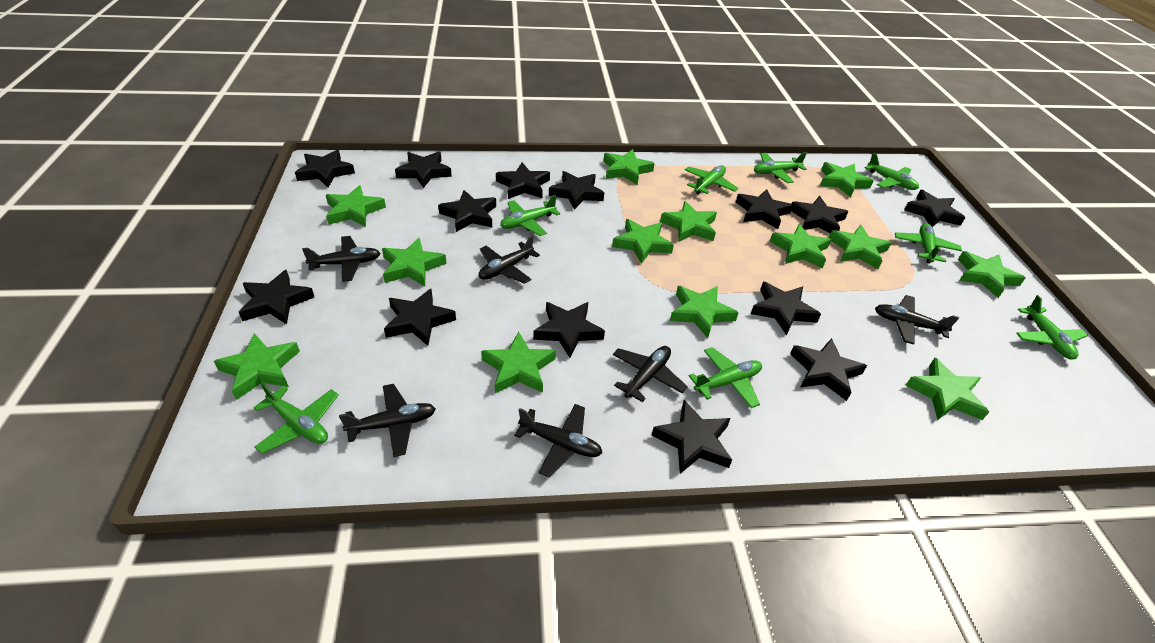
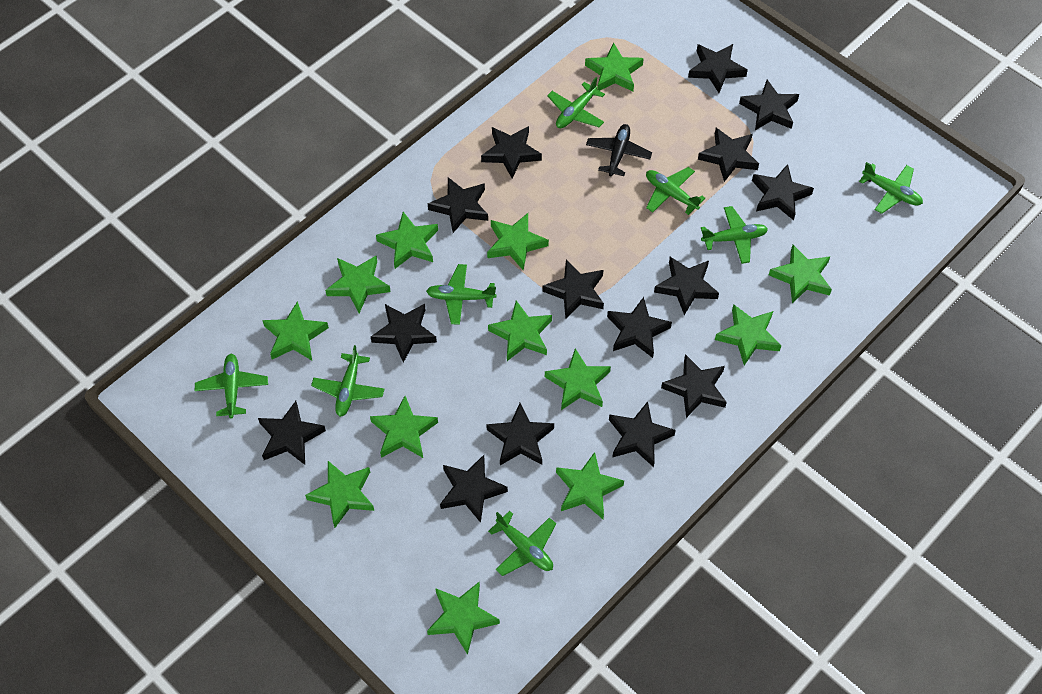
black plane: [302,236,380,282] [339,384,436,457] [479,235,540,284] [514,404,602,477] [613,346,688,402] [875,295,959,345] = 6 -> [586,124,652,177] = 1
black star: [239,270,314,324] [295,150,355,187] [384,289,456,346] [395,152,452,188] [438,190,496,232] [496,163,550,199] [533,302,605,358] [549,171,604,210] [652,400,732,474] [736,189,793,229] [751,282,821,335] [790,338,867,401] [791,196,848,233] [904,190,965,227] = 14 -> [258,401,326,465] [371,304,437,363] [428,177,488,233] [440,455,508,523] [481,126,542,179] [486,403,554,465] [542,259,604,319] [607,297,672,358] [609,401,676,467] [654,257,719,315] [661,354,727,418] [688,44,748,93] [698,128,759,182] [739,80,799,130] [752,164,814,220] = 15

